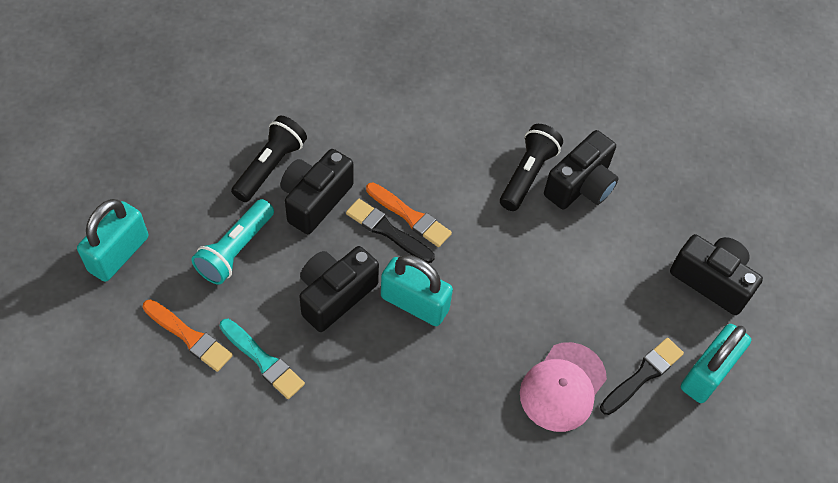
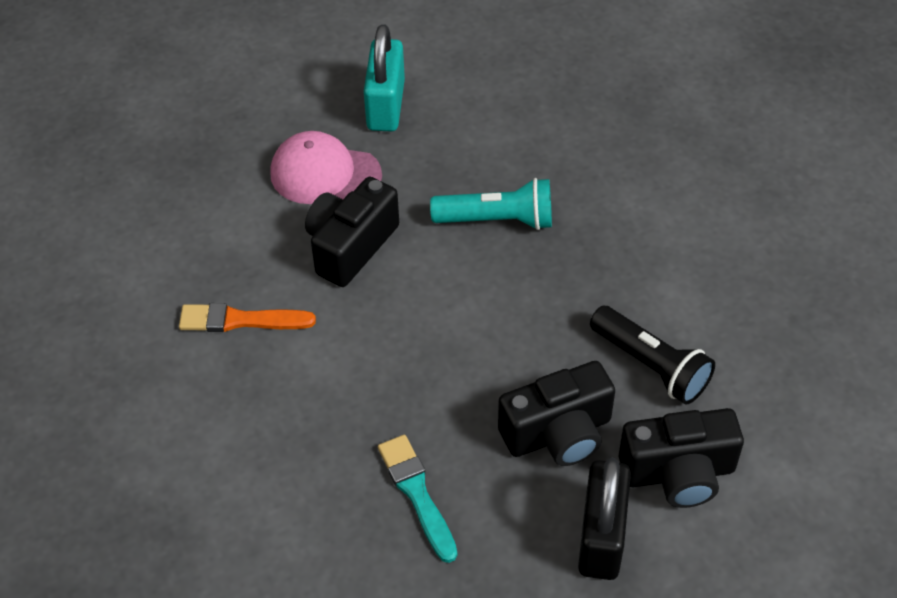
black brush: [346,199,435,263] [600,338,684,415] = 2 -> none = 0
black camera: [281,149,354,234] [299,246,379,332] [544,130,618,209] [670,234,763,315] = 4 -> [305,177,399,287] [498,361,615,466] [619,408,744,508] = 3
black flashlight: [231,116,307,202] [500,124,563,211] = 2 -> [590,306,715,404] = 1
black padlock: none = 0 -> [578,457,631,580] = 1
orange brush: [143,299,233,372] [366,183,452,247] = 2 -> [179,303,316,332] = 1
turquoise padlock: [77,199,148,282] [381,255,453,326] [681,324,751,403] = 3 -> [364,24,405,132] = 1

